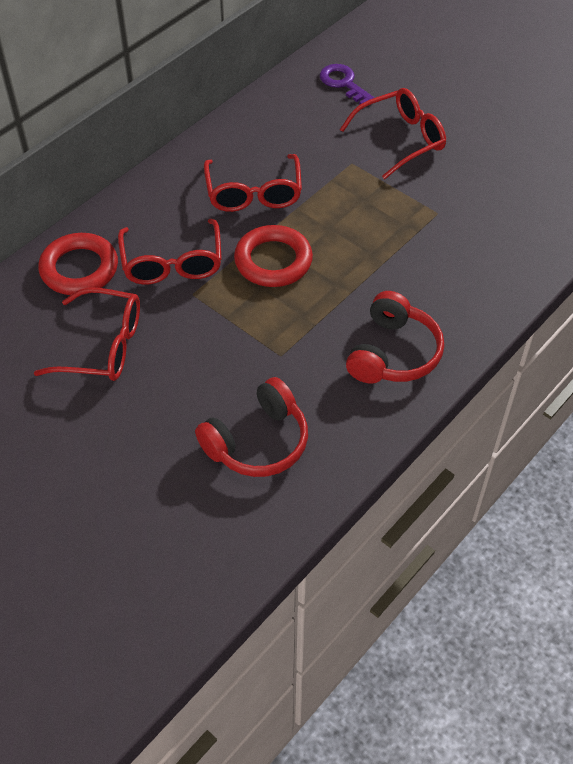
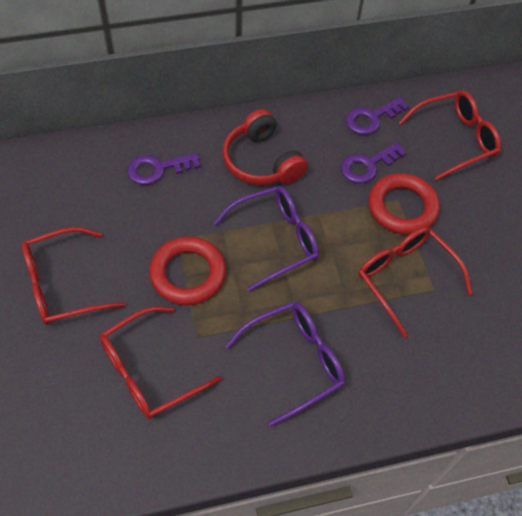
purple glasses: none = 0 -> [213,186,319,292] [225,302,345,427] = 2
purple key: [320,64,375,105] = 1 -> [127,153,200,185] [341,142,406,184] [346,97,409,135] = 3
red headphones: [195,377,308,477] [346,291,444,384] = 2 -> [222,109,308,185] = 1

